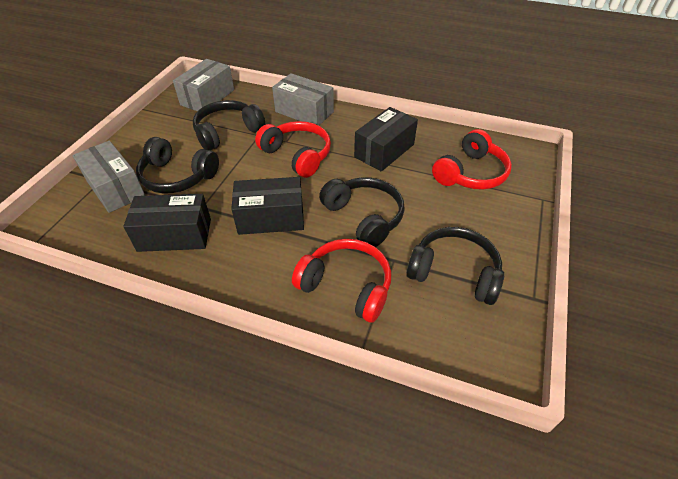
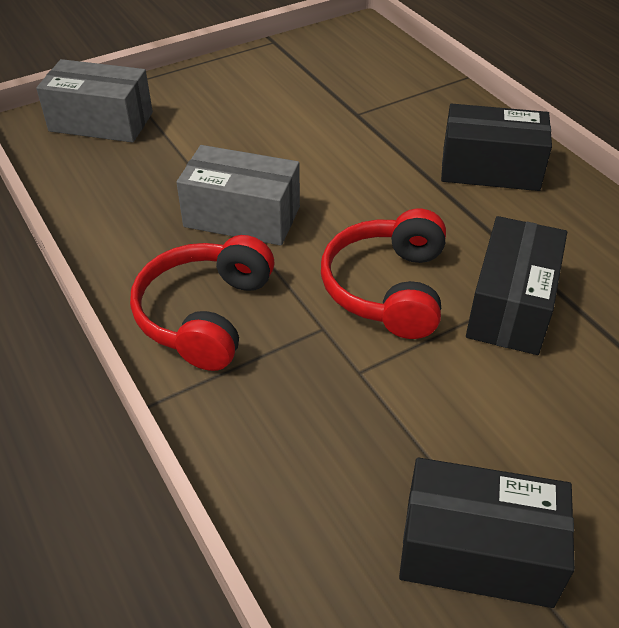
black headphones: [136,137,219,193] [193,100,265,150] [319,177,405,247] [406,227,504,305] = 4 -> none = 0
grey box: [72,141,145,213] [173,59,234,111] [272,73,334,125] = 3 -> [36,59,153,143] [176,145,300,246] = 2
red headphones: [255,121,331,178] [292,239,391,323] [432,129,512,190] = 3 -> [130,235,275,371] [321,209,446,339] = 2

